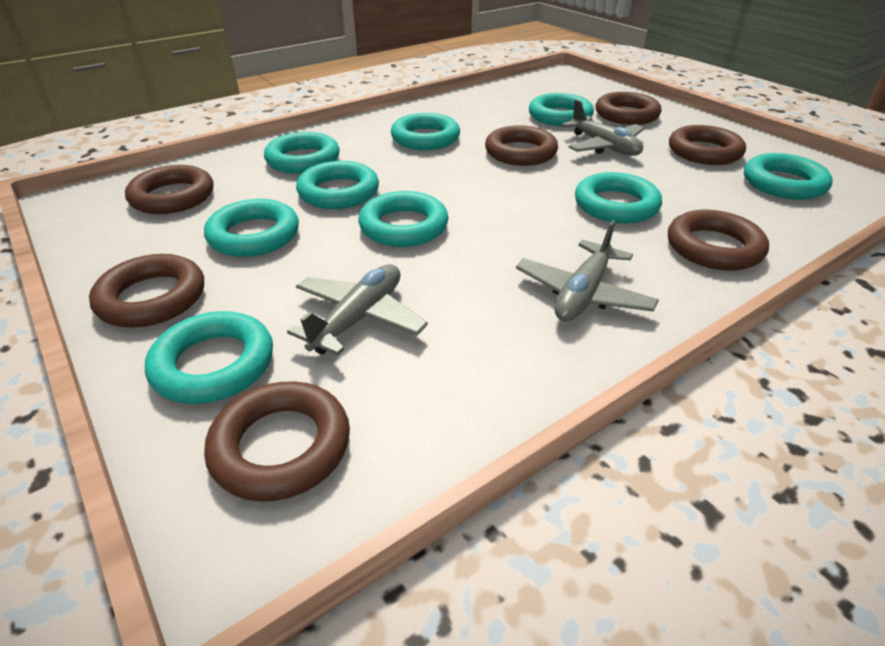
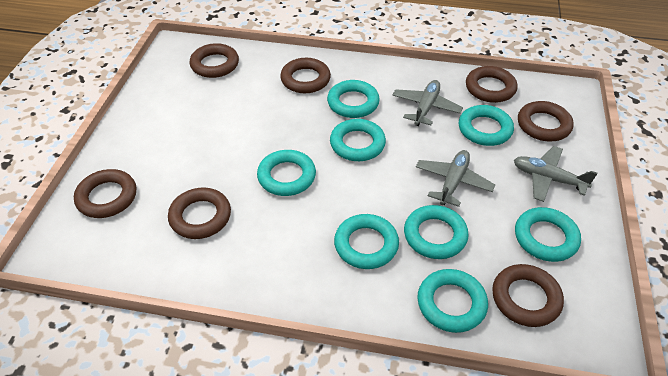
turquoise ring: [145,311,273,404] [204,199,299,257] [264,132,340,174] [296,161,379,209] [358,191,448,247] [391,113,460,150] [529,93,594,126] [575,172,662,223] [744,153,833,200] = 9 -> [257,150,316,196] [327,80,380,118] [330,119,386,161] [334,214,399,269] [404,205,469,259] [417,269,488,333] [459,105,514,146] [515,207,581,262] = 8

